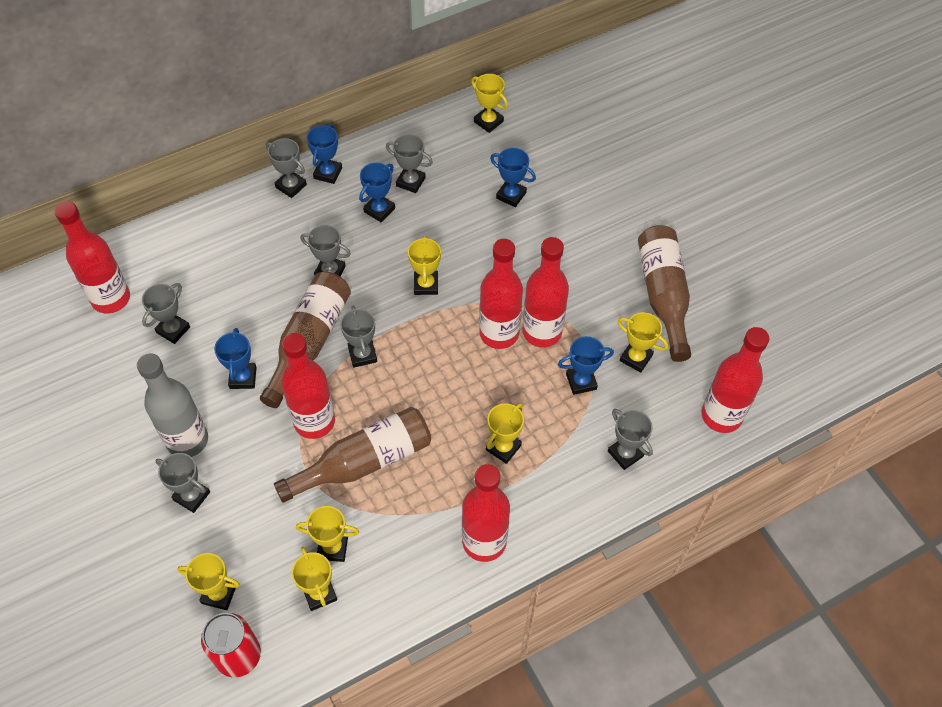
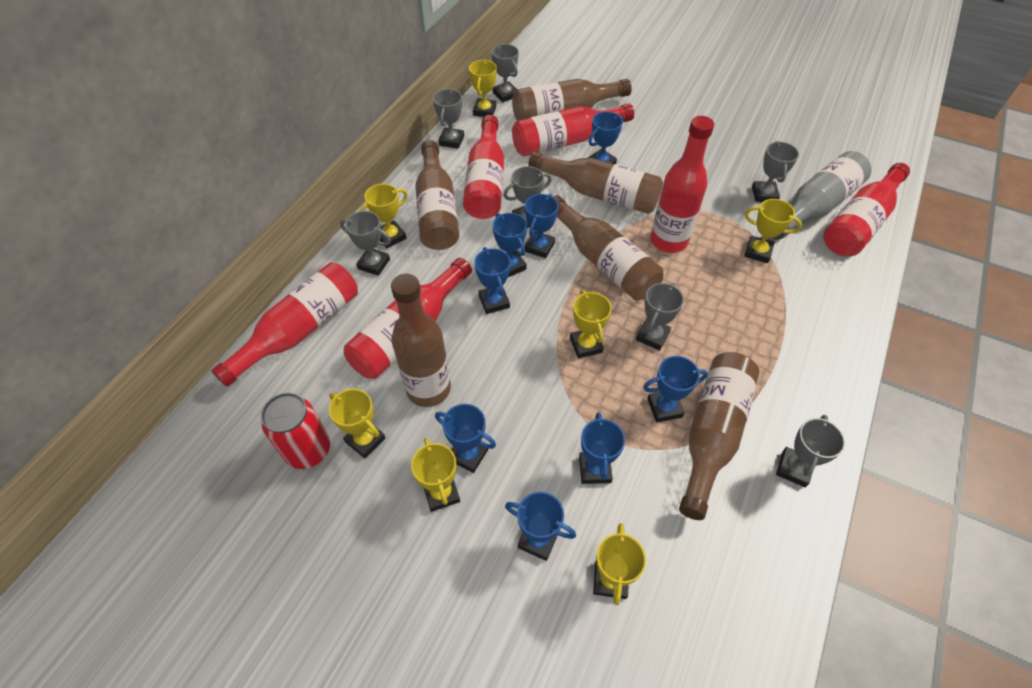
blue trophy: [214,328,257,389] [306,124,342,184] [359,163,395,222] [490,148,536,207] [558,336,614,395] = 5 -> [435,404,496,473] [474,247,511,314] [493,213,527,277] [505,492,576,561] [525,194,558,258] [579,412,625,484] [588,111,623,164] [643,356,708,422] = 8
brown bottle: [260,272,351,408] [274,407,431,503] [638,225,691,362] = 3 -> [391,274,451,407] [415,140,459,250] [512,79,632,121] [528,152,663,214] [553,195,663,300] [679,352,760,520] = 6

